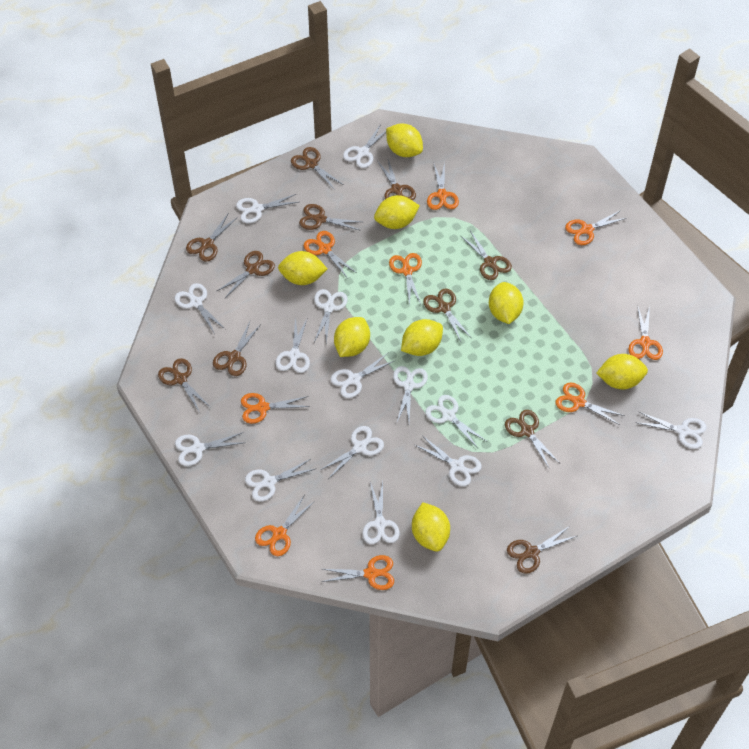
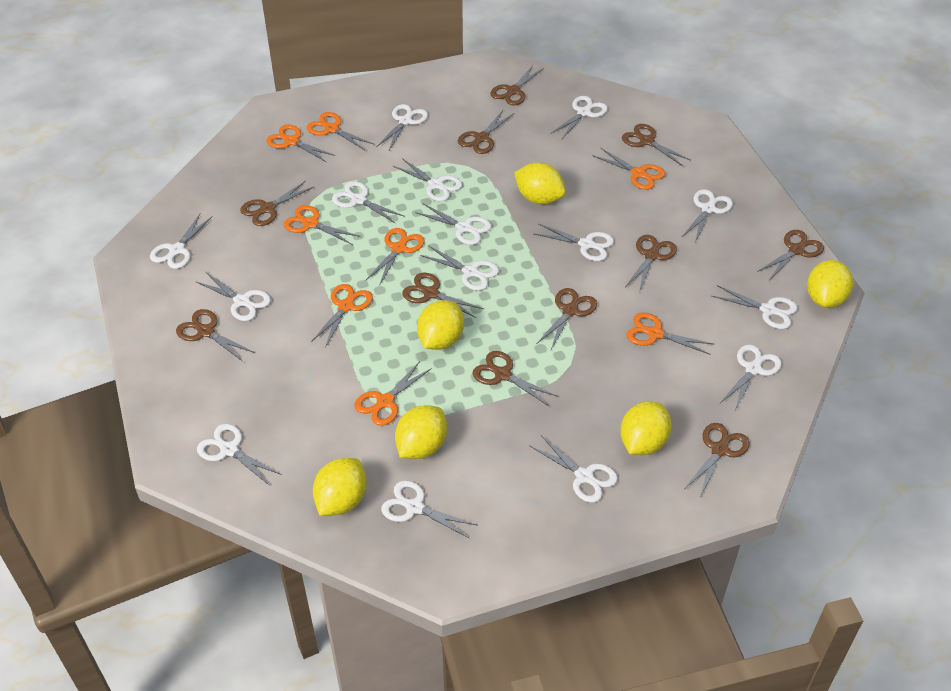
orange scissors: [241,393,310,424] [255,496,315,556] [304,231,357,279] [322,555,394,590] [389,253,422,306] [427,162,459,210] [556,383,625,425] [565,210,626,245] [628,305,663,360] = 9 -> [266,124,335,162] [283,205,360,245] [307,112,373,150] [311,284,373,348] [354,361,432,426] [366,228,425,286] [593,148,665,190] [626,313,715,355] = 8
white scissors: [174,283,225,334] [175,432,243,466] [236,194,298,223] [245,459,315,502] [275,317,310,373] [314,289,348,343] [320,426,384,479] [331,353,394,398] [343,124,386,168] [362,481,400,544] [393,366,428,424] [415,436,482,486] [425,395,486,448] [638,412,707,449] = 14 -> [150,213,213,269] [195,272,271,321] [197,424,282,486] [332,181,405,224] [376,104,428,150] [381,480,478,539] [393,158,462,201] [415,203,492,245] [420,245,499,291] [530,435,618,503] [533,223,614,261] [552,96,608,139] [681,189,733,242] [712,285,798,329] [720,344,782,410] = 15
yellow lemon: [278,251,327,285] [334,317,370,357] [374,195,420,229] [386,124,423,157] [401,319,443,356] [412,503,450,552] [489,282,524,324] [596,354,648,389] = 8 -> [313,458,367,516] [395,405,447,459] [417,300,464,350] [514,162,566,204] [620,401,672,455] [807,260,853,308] = 6

